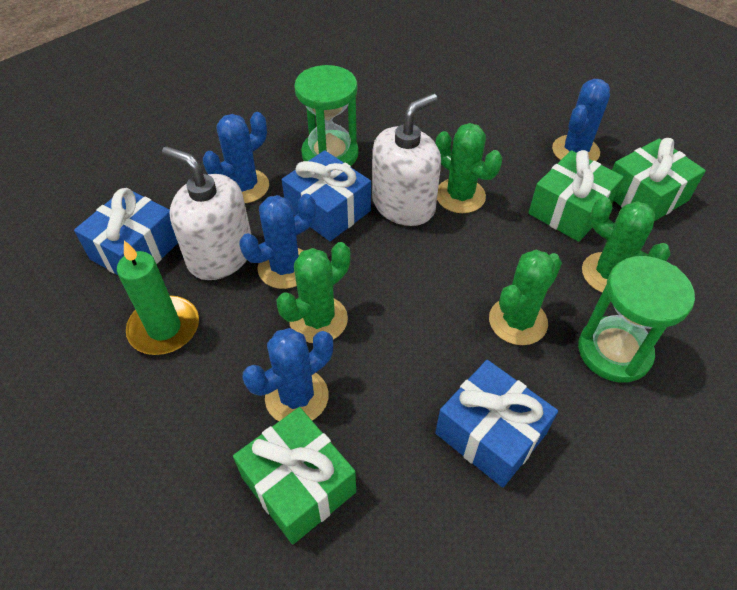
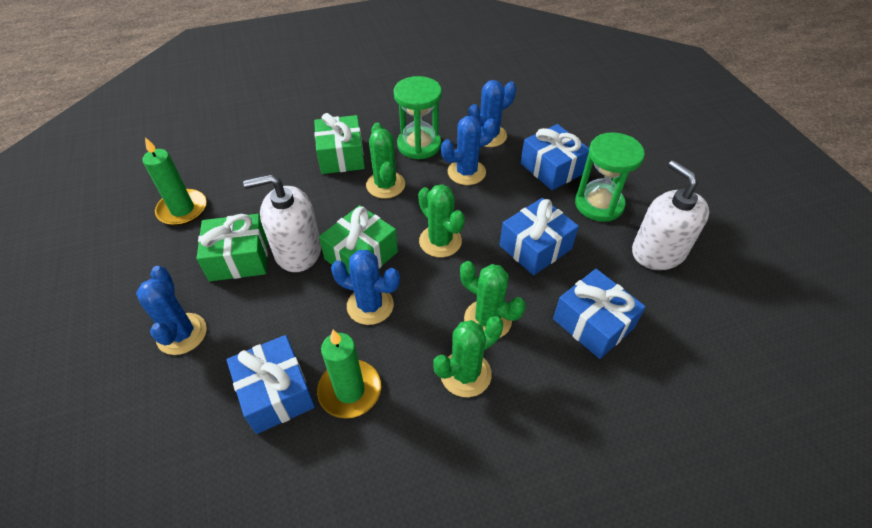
blue gift: [74,188,178,275] [282,150,371,241] [435,360,558,488] = 3 -> [227,335,315,434] [499,198,579,275] [521,124,589,190] [553,269,646,359] = 4
green candle: [117,241,199,355] = 1 -> [142,137,207,226] [317,330,381,418] = 2

